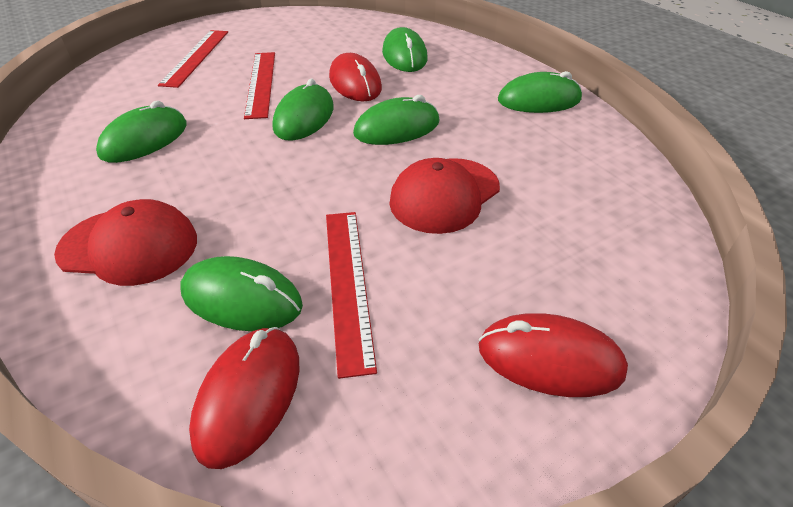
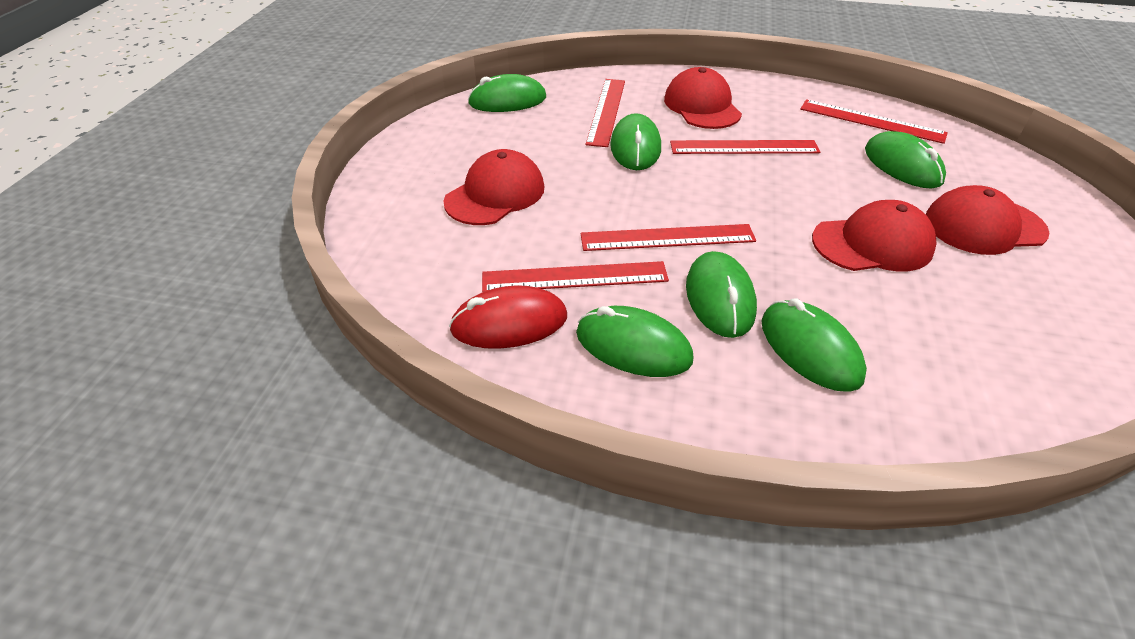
red cap: [54,199,197,286] [389,158,500,234] = 2 -> [444,149,544,225] [664,67,742,129] [812,200,936,272] [926,185,1049,255] = 4
red mouse: [189,327,299,469] [329,53,382,101] [479,314,628,397] = 3 -> [449,286,567,349] = 1
red ruler: [158,30,228,88] [244,52,275,119] [326,212,377,379] = 3 -> [482,261,669,292] [581,224,756,251] [585,79,625,147] [670,140,820,154] [800,99,948,144] = 5

